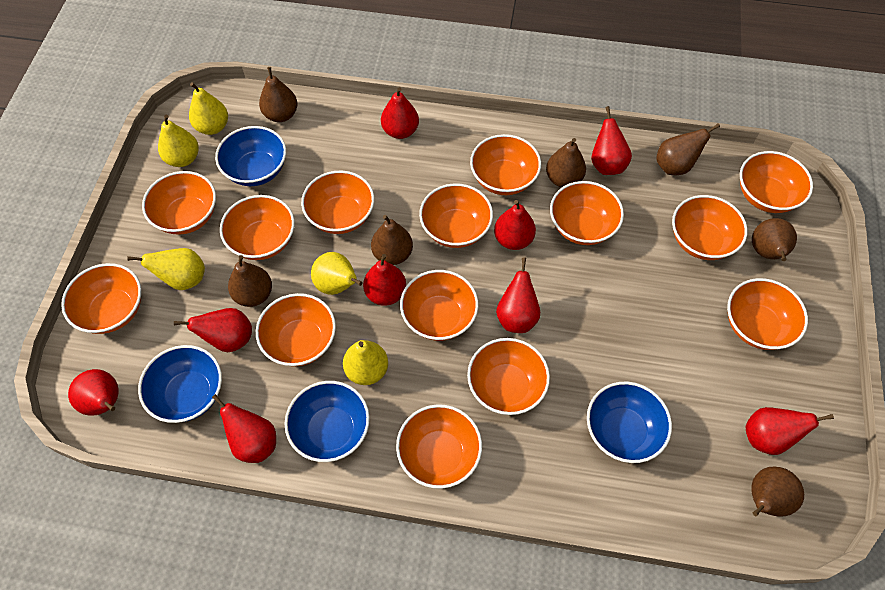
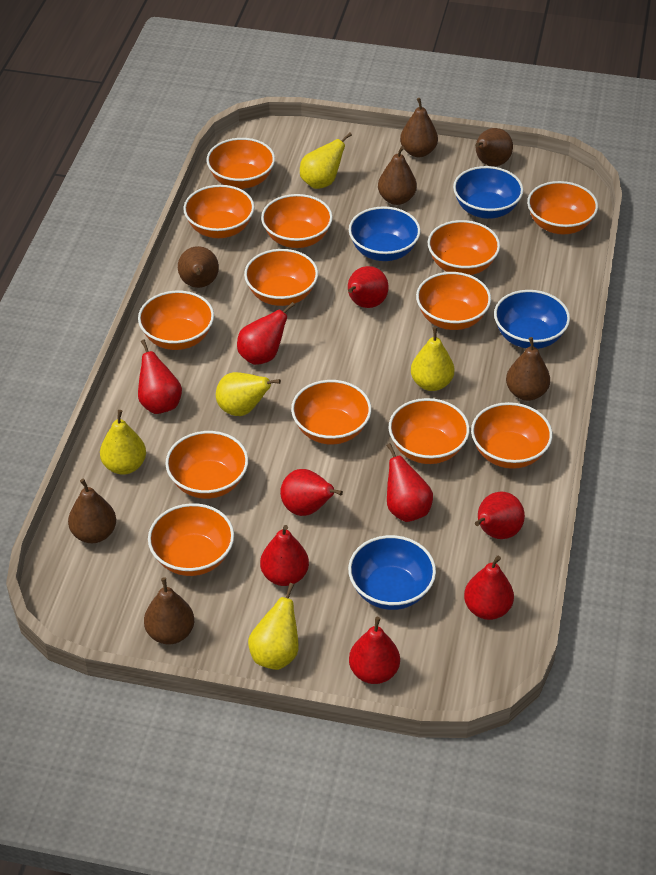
orange bowl: [61,263,141,334] [142,171,216,235] [220,195,294,260] [256,293,336,366] [301,171,374,234] [396,404,482,489] [400,270,478,341] [419,183,493,248] [467,338,550,415] [470,134,541,195] [550,181,624,245] [672,195,748,260] [727,278,808,350] [740,151,813,213] = 14 -> [138,291,214,350] [148,503,234,576] [165,431,248,499] [183,185,255,238] [206,138,275,189] [244,249,318,306] [261,194,333,248] [291,380,371,444] [388,398,470,464] [416,272,491,330] [428,220,500,275] [471,402,553,469] [527,181,598,234] = 13

